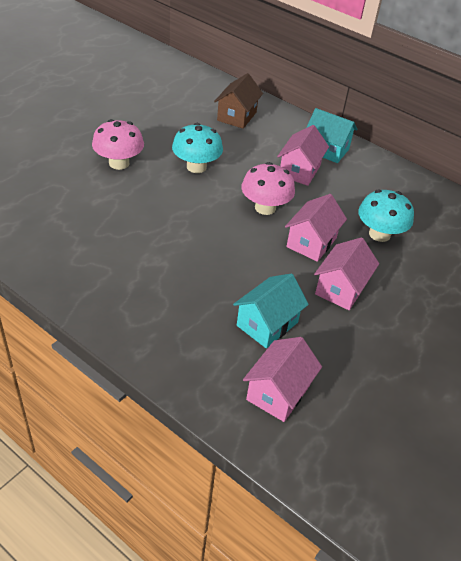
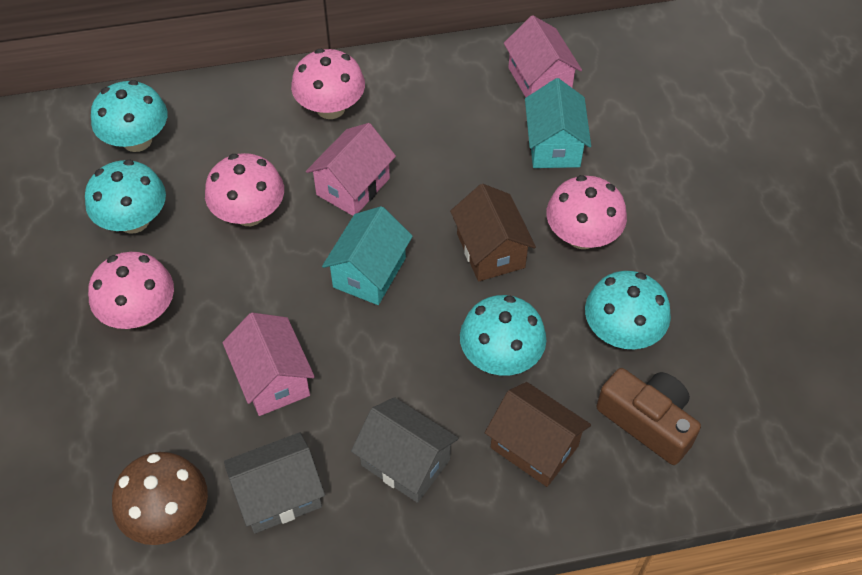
brown camera: none = 0 -> [596,368,701,465] = 1
brown house: [214,73,263,129] = 1 -> [450,184,536,281] [485,382,591,487] = 2
brown mushroom: none = 0 -> [112,452,208,545] = 1
grey house: none = 0 -> [224,432,325,533] [351,397,459,503] = 2
pink house: [243,337,322,422] [277,125,329,186] [285,194,347,262] [314,237,379,310] = 4 -> [222,313,315,416] [306,123,396,216] [504,15,582,97] = 3
pink mushroom: [92,119,144,170] [241,162,295,215] = 2 -> [88,252,174,329] [205,153,284,226] [291,49,365,119] [546,175,627,249] = 4
turquoise mushroom: [172,123,223,173] [358,189,414,242] = 2 -> [85,160,166,233] [91,80,167,152] [460,295,546,376] [585,271,671,349] = 4

